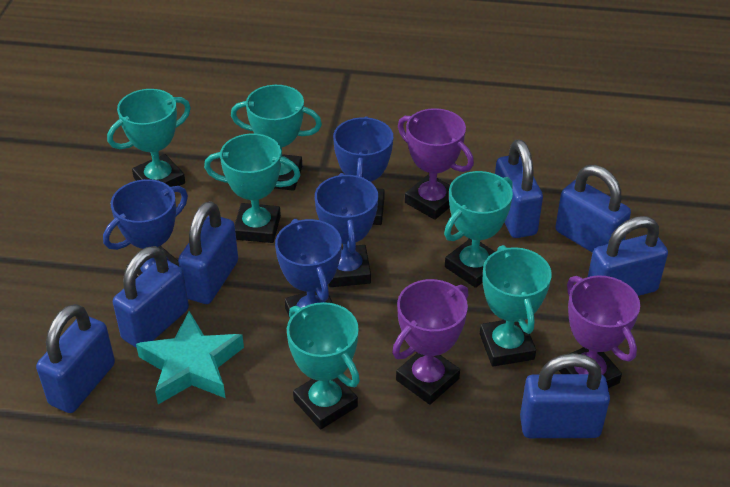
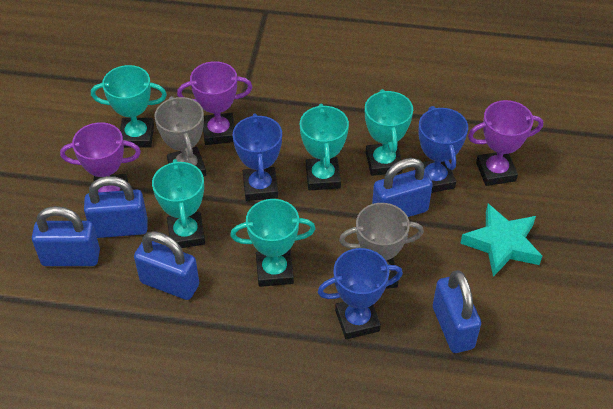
blue padlock: [36,304,115,413] [113,246,189,348] [178,201,238,304] [495,139,543,238] [520,353,610,438] [555,165,631,253] [588,216,668,296] = 7 -> [32,206,100,266] [84,176,148,238] [134,231,199,300] [372,158,433,217] [433,270,481,353] = 5
blue trophy: [103,179,188,278] [275,219,342,318] [315,173,378,287] [333,116,393,225] = 4 -> [233,113,282,201] [318,248,403,339] [415,106,468,193] = 3
grey trophy: none = 0 -> [154,96,207,177] [339,203,424,289] = 2
turquoise trophy: [107,89,191,187] [204,134,301,243] [231,85,322,191] [287,302,360,429] [444,171,513,288] [480,245,552,367] = 6 -> [91,65,167,148] [152,159,205,248] [230,199,315,287] [300,104,349,191] [365,89,413,176] = 5

